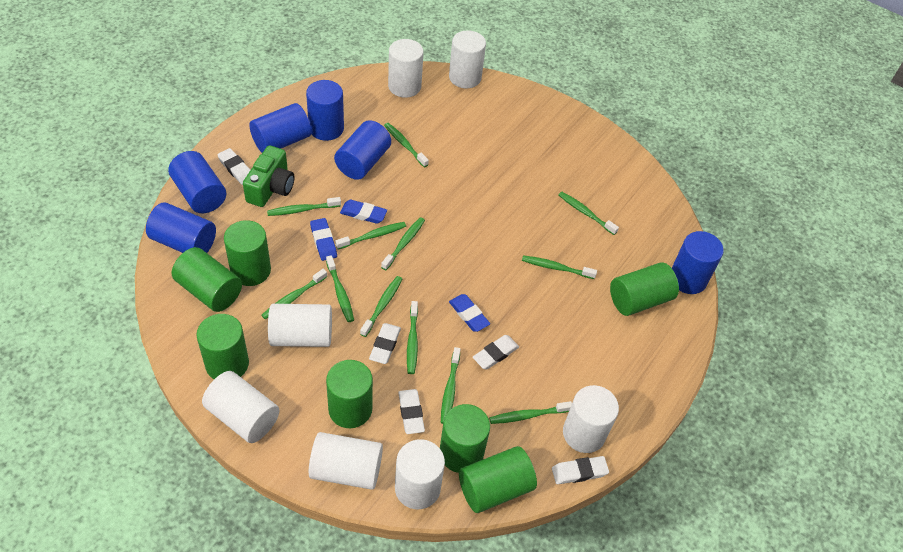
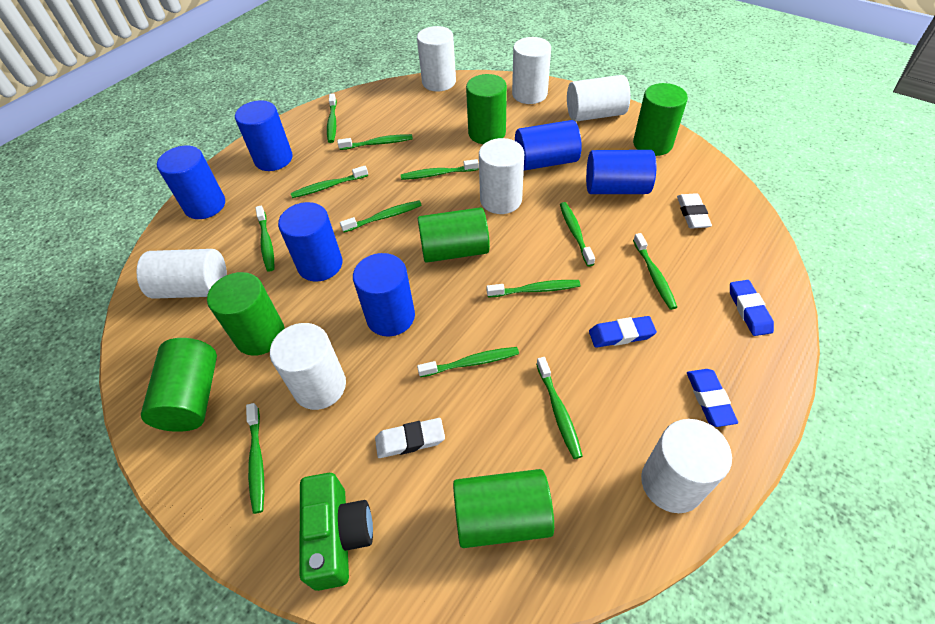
green cylinder: [172,247,242,312] [197,314,249,379] [224,220,271,286] [326,360,373,428] [440,404,490,473] [459,446,537,513] [610,262,679,316] = 7 -> [141,338,217,432] [207,272,284,356] [418,207,490,263] [453,469,554,548] [466,74,507,144] [633,83,688,156] = 6
white eraser: [218,148,250,185] [369,323,401,364] [398,389,425,434] [473,335,519,370] [552,456,609,484] = 5 -> [375,418,445,458] [677,193,712,228] = 2

